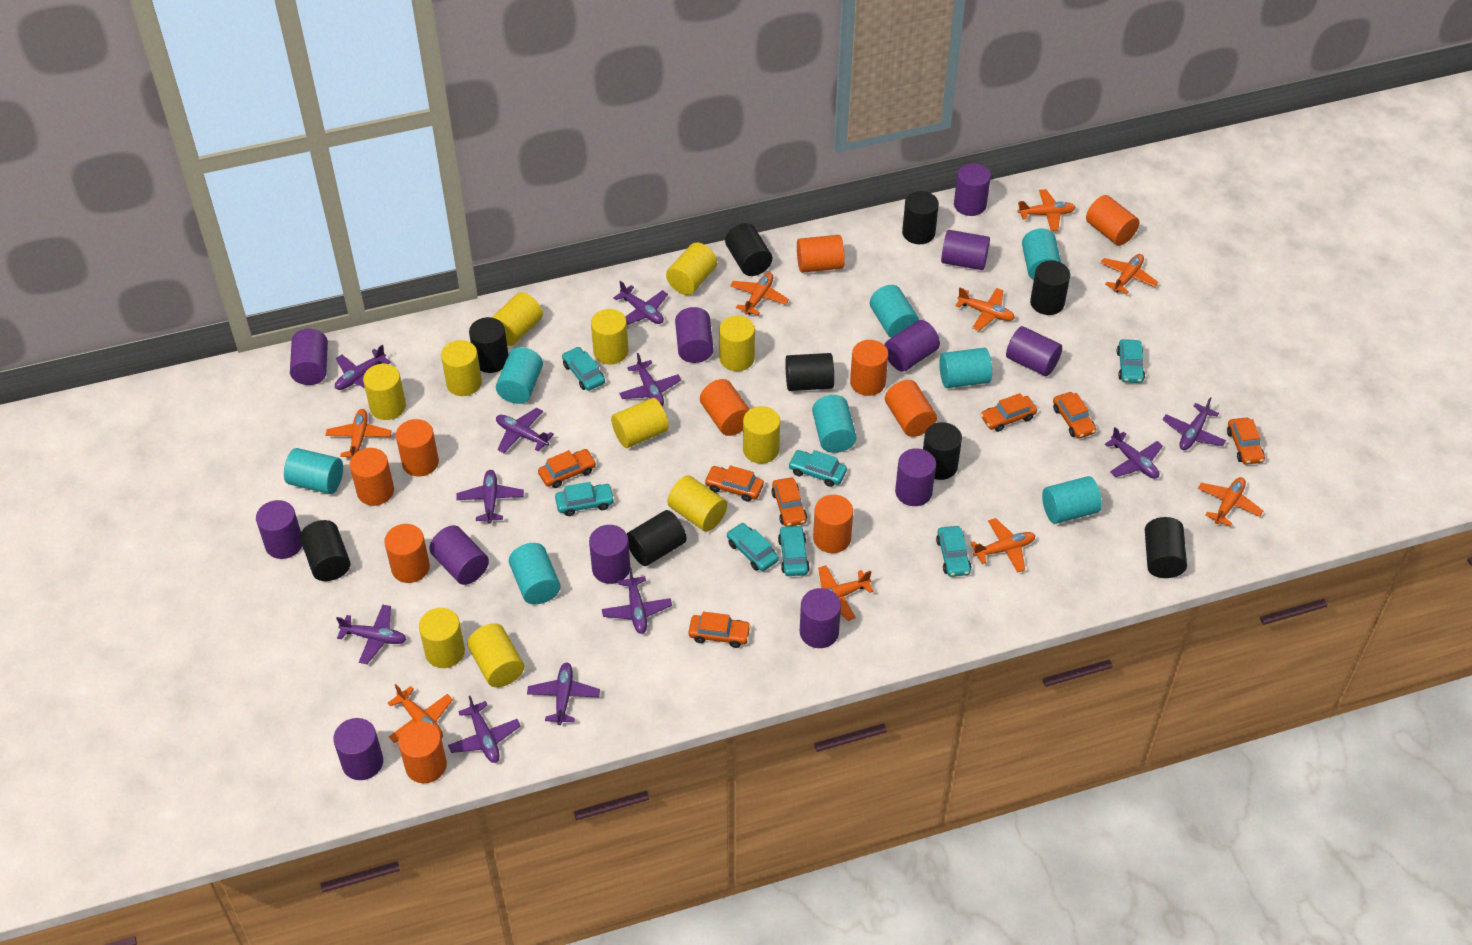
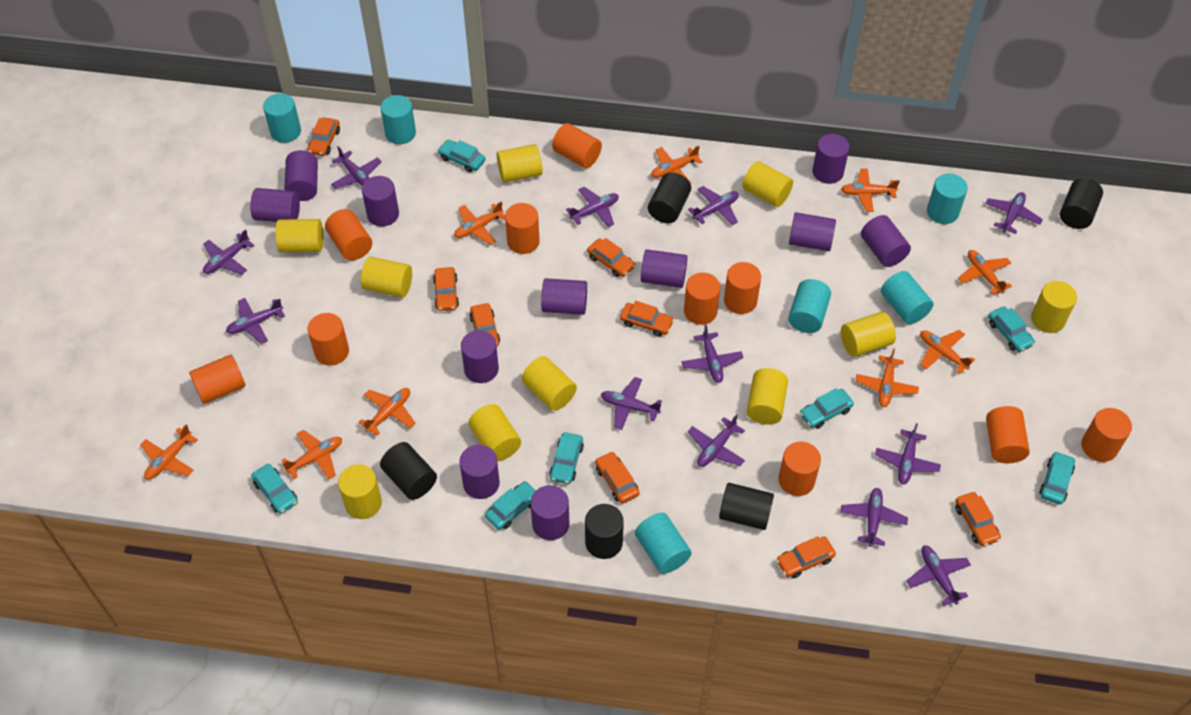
black cylinder: [300,520,350,581] [469,317,508,373] [627,510,687,566] [725,223,772,276] [785,353,834,391] [902,191,939,244] [923,422,962,480] [1030,260,1070,315] [1145,517,1187,578] = 9 -> [380,442,437,500] [585,504,624,559] [648,172,691,223] [719,483,774,530] [1060,178,1103,229] = 5
orange car: [538,449,596,488] [688,612,751,648] [705,465,764,502] [771,477,807,526] [980,393,1037,432] [1053,392,1096,439] [1227,418,1265,465] = 7 -> [307,117,340,156] [433,267,459,311] [469,303,500,346] [587,238,635,277] [595,451,639,504] [620,301,674,337] [776,536,836,578] [955,492,1001,546] = 8
purple cylinder: [256,500,302,559] [290,329,328,385] [333,718,383,780] [429,525,489,585] [589,525,630,584] [675,307,713,363] [800,588,841,648] [884,320,940,372] [895,448,936,506] [941,230,990,270] [954,163,991,216] [1006,326,1062,376] = 12 -> [250,188,300,222] [284,150,318,201] [362,176,399,227] [459,444,500,499] [461,330,499,383] [531,485,569,540] [541,278,587,315] [641,249,688,288] [789,212,836,251] [812,134,850,184] [861,215,911,267] = 11
purple plane: [335,345,391,390] [336,605,406,664] [448,696,520,763] [456,470,524,524] [496,408,554,453] [527,663,600,725] [602,568,672,634] [613,281,668,325] [619,353,681,406] [1105,427,1163,479] [1162,397,1226,450] = 11 -> [203,229,255,275] [226,298,285,344] [331,146,382,189] [566,187,619,227] [601,377,662,430] [682,325,744,383] [688,186,739,225] [688,414,745,467] [840,488,908,547] [875,423,941,485] [906,545,971,606] [985,192,1043,234] = 12
turquoise cylinder: [284,448,343,494] [496,347,543,404] [509,543,561,605] [812,395,856,453] [870,285,919,338] [939,348,992,388] [1022,228,1061,280] [1042,476,1102,524] = 8 -> [263,93,301,143] [381,95,416,144] [635,513,692,574] [788,279,831,333] [881,271,934,324] [927,174,968,224] = 6
yellow cylinder: [363,364,406,420] [419,608,465,668] [441,340,482,396] [467,623,524,687] [491,292,543,346] [591,309,628,364] [611,398,669,448] [666,243,717,295] [667,475,727,532] [719,316,755,371] [743,406,780,464] = 11 -> [275,219,324,252] [338,464,382,519] [361,257,412,298] [468,404,521,461] [497,144,543,183] [522,356,577,411] [742,161,793,207] [747,368,788,425] [841,312,896,357] [1031,281,1077,333] = 10

